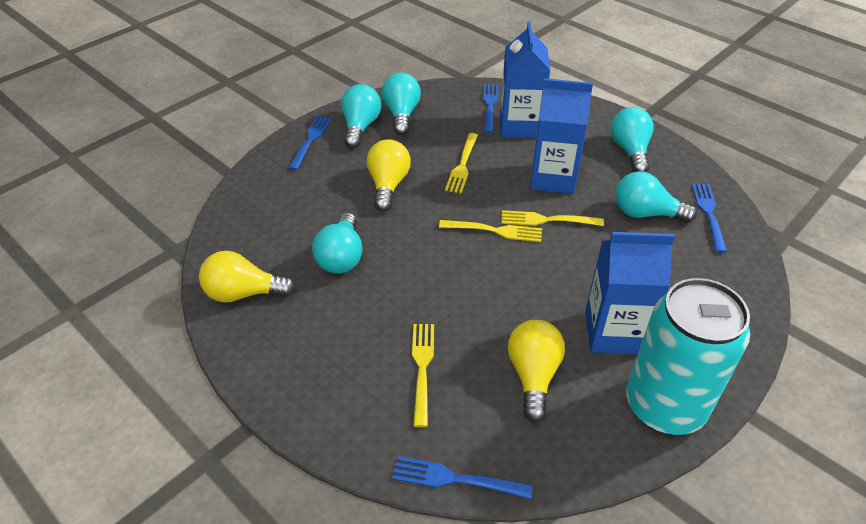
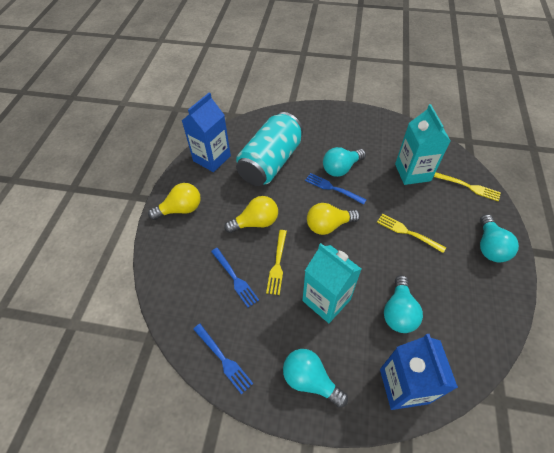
blue carton: [500,21,550,138] [530,78,593,194] [585,232,675,354] = 3 -> [182,92,231,172] [380,334,458,410] = 2
blue fork: [288,115,332,170] [392,456,533,499] [483,84,498,134] [692,183,727,253] = 4 -> [193,324,253,395] [211,248,259,308] [305,173,366,205] = 3
turquoise carton: none = 0 -> [302,243,361,323] [395,104,450,185] = 2
turquoise light bulb: [312,212,363,274] [341,84,381,148] [382,72,421,135] [610,107,654,172] [615,171,697,223] = 5 -> [283,349,348,408] [323,147,366,177] [384,275,423,333] [480,214,519,262] = 4
yellow fork: [412,324,434,427] [439,220,542,242] [445,133,478,194] [501,210,604,226] = 4 -> [266,230,287,295] [377,214,446,253] [434,172,501,201] = 3

